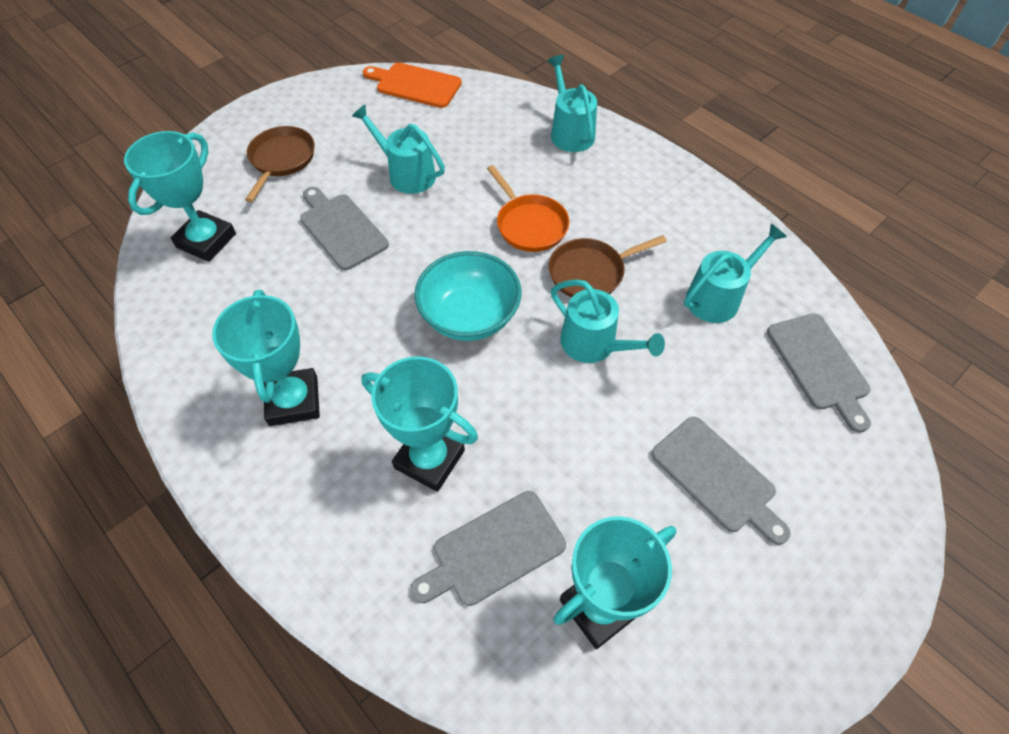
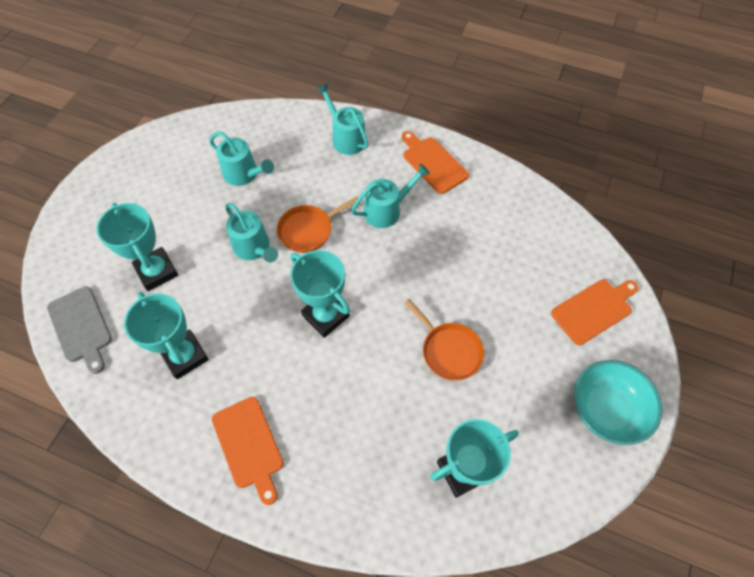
brown pan: [245,126,315,202] [549,235,667,297] = 2 -> none = 0
grey cutting board: [300,187,389,270] [411,491,566,606] [651,417,791,545] [767,313,871,433] = 4 -> [47,286,112,374] = 1
orange cutting board: [363,62,462,108] = 1 -> [212,397,284,505] [402,131,469,194] [551,280,638,345] = 3
orange pan: [487,165,569,252] = 1 -> [277,196,358,253] [404,299,484,381] = 2

